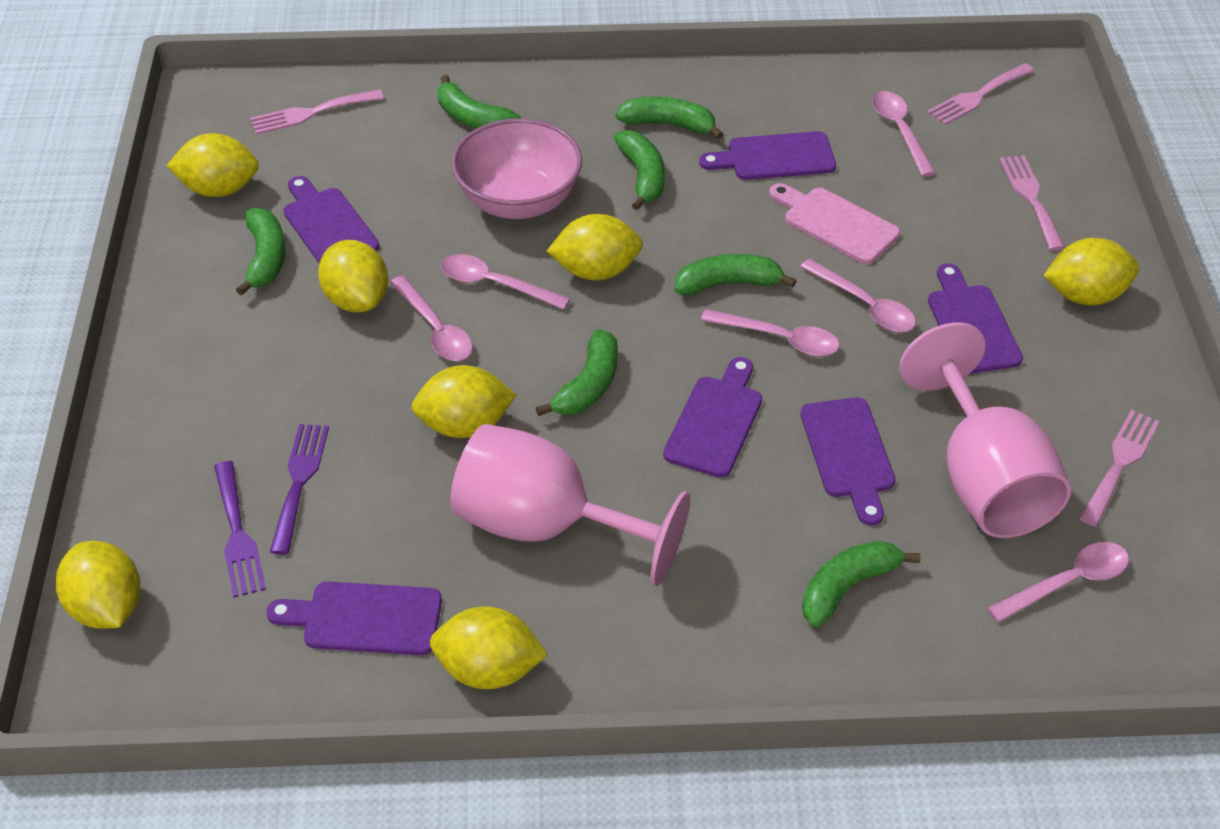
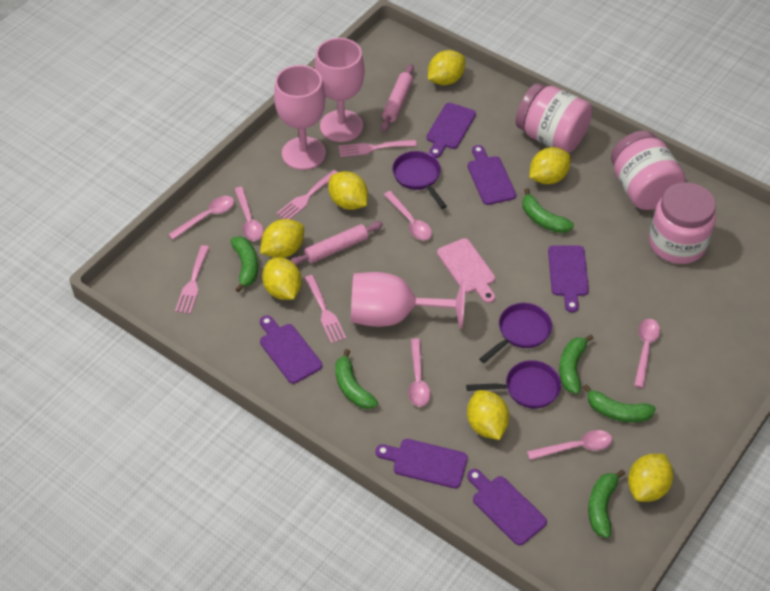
green banana: [236,207,286,295] [438,75,521,129] [536,329,618,416] [614,130,665,211] [615,97,723,139] [675,254,797,295] [802,541,921,627] = 7 -> [231,236,258,292] [335,349,378,409] [523,189,574,233] [559,334,594,394] [583,384,656,422] [588,470,625,538] = 6
pink bowl: [451,118,582,219] = 1 -> none = 0
pink goblet: [450,424,690,586] [899,322,1071,538] = 2 -> [274,65,326,170] [314,38,365,142] [351,272,465,329] = 3
pink jar: none = 0 -> [515,83,592,153] [611,131,685,210] [649,182,716,264] = 3
pink rolling pin: none = 0 -> [290,221,383,266] [381,64,414,131] = 2
purple fork: [214,461,266,598] [270,424,329,555] = 2 -> none = 0
purple pan: none = 0 -> [392,151,447,209] [466,360,561,409] [479,303,552,363] = 3

